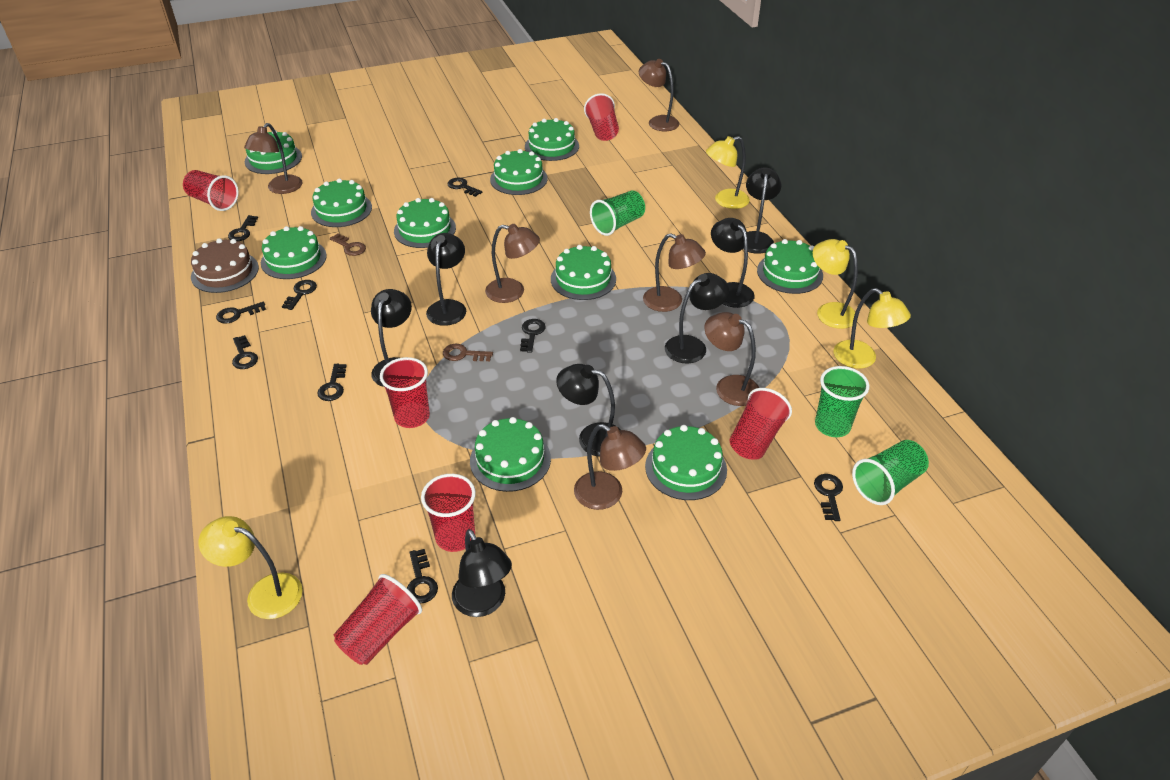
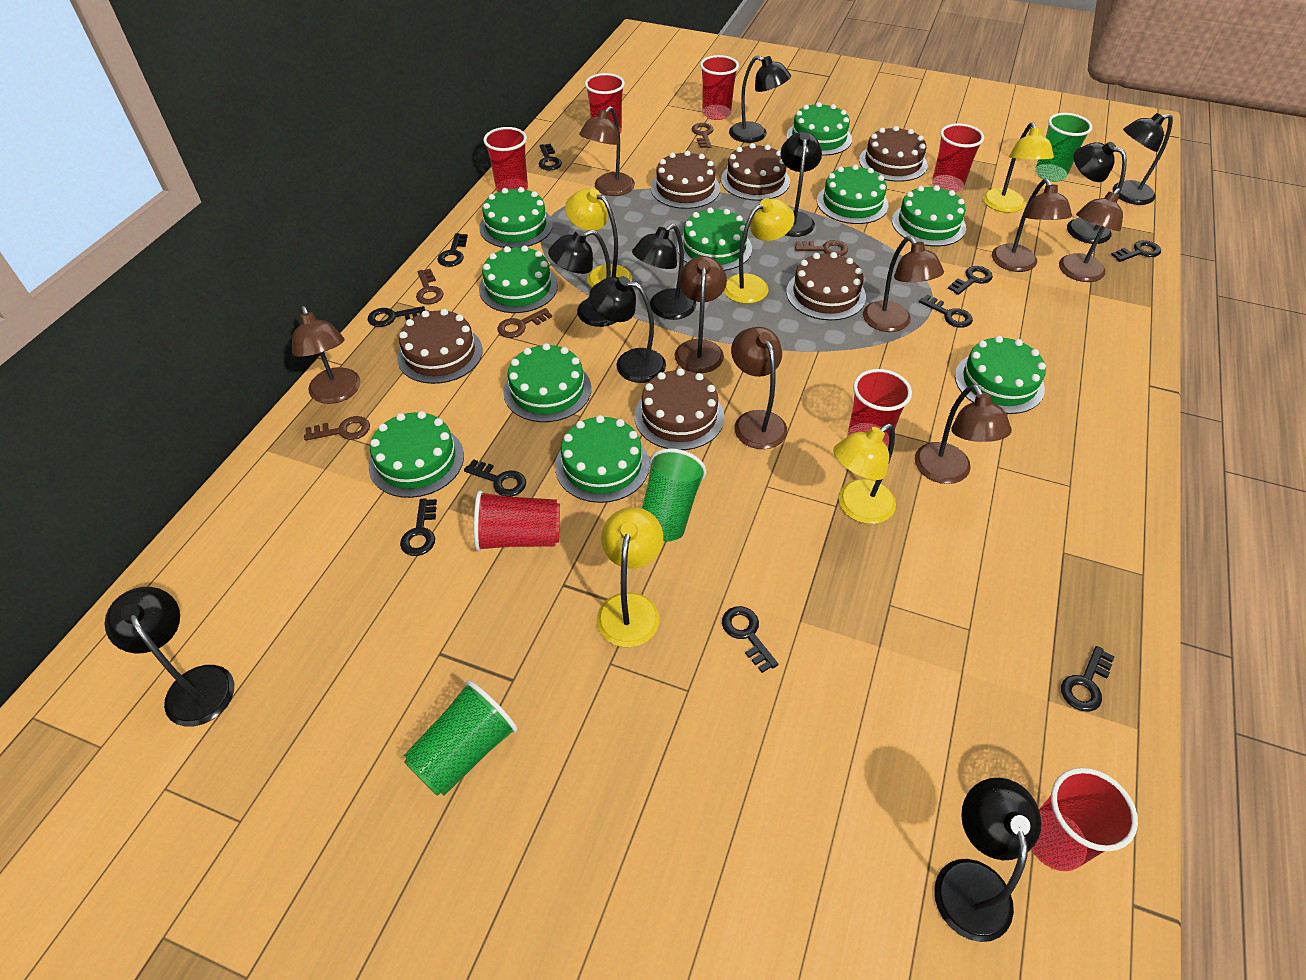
black key: [216,302,266,324] [228,215,258,241] [232,335,258,369] [282,280,317,310] [317,364,346,401] [407,549,438,604] [447,178,482,197] [520,319,546,353] [814,474,843,521] = 9 -> [368,306,425,327] [400,498,437,556] [437,233,468,267] [464,459,526,497] [539,144,562,170] [722,606,778,673] [919,295,973,328] [948,266,993,295] [1061,646,1115,712] [1111,240,1161,262] = 10
black lamp: [371,289,412,387] [426,233,466,326] [452,529,512,617] [556,364,621,457] [665,273,729,364] [711,218,755,308] [743,167,781,254] = 7 -> [104,587,234,726] [548,230,616,327] [589,276,666,383] [632,224,696,320] [729,56,791,143] [781,132,822,237] [934,778,1041,942] [1067,142,1127,244] [1113,113,1173,205] = 9
brown cake: [191,238,259,293] = 1 -> [397,309,483,384] [634,368,724,450] [651,151,720,209] [721,143,790,201] [786,252,866,320] [859,126,928,182] = 6
brown key: [330,234,366,256] [443,344,493,361] = 2 -> [304,416,370,441] [416,269,444,305] [497,308,552,338] [692,123,714,148] [795,240,848,256] = 5
brown lamp: [244,123,302,194] [485,224,540,303] [574,424,646,510] [639,59,679,131] [643,233,706,312] [705,312,759,406] = 6 -> [292,306,360,404] [579,106,635,196] [675,256,727,373] [731,327,787,449] [863,236,944,332] [915,384,1012,484] [992,179,1072,272] [1059,188,1123,282] = 8
red cup: [183,170,239,211] [334,574,422,665] [380,357,430,428] [421,474,476,552] [584,93,619,141] [730,388,792,460] = 6 -> [474,491,560,551] [484,127,528,192] [585,73,625,134] [700,55,739,120] [847,369,912,448] [932,123,984,193] [1031,768,1138,871] = 7
yellow lamp: [199,516,303,619] [706,136,750,209] [813,239,858,329] [833,288,911,369] = 4 -> [565,189,632,288] [597,507,663,647] [724,198,795,304] [833,424,896,524] [983,122,1054,213] = 5

